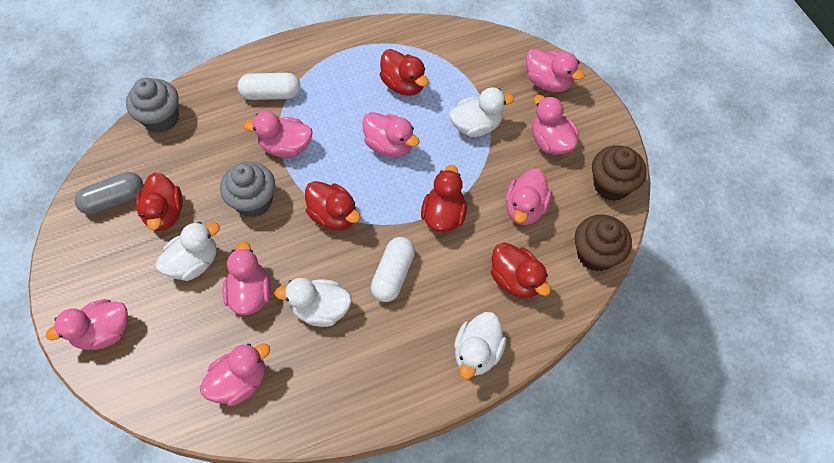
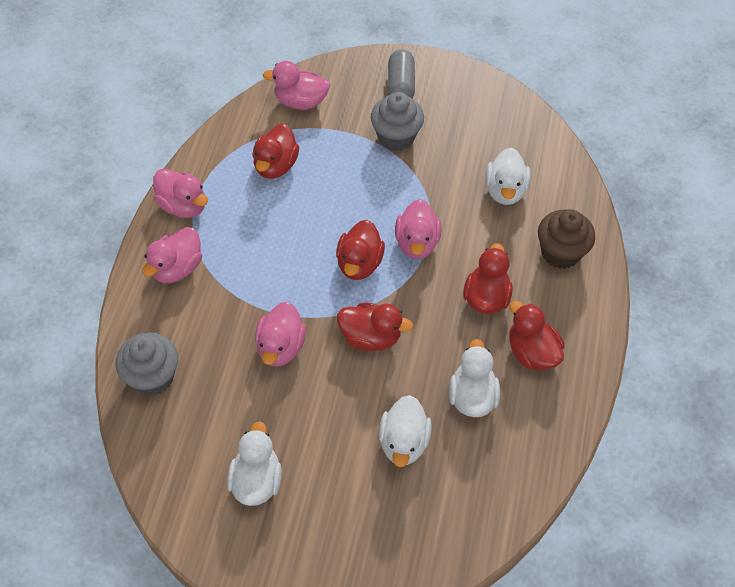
brown cupcake: [575,214,632,272] [592,145,647,201] = 2 -> [538,209,595,269] = 1
pink duck: [46,299,128,350] [200,343,270,406] [222,241,271,315] [243,111,313,158] [362,112,420,157] [505,169,552,225] [526,49,585,92] [532,95,579,155] = 8 -> [142,227,202,283] [153,169,208,218] [255,302,306,366] [263,61,330,110] [395,199,441,259] = 5
white capsule: [238,73,301,100] [371,237,415,302] = 2 -> none = 0

